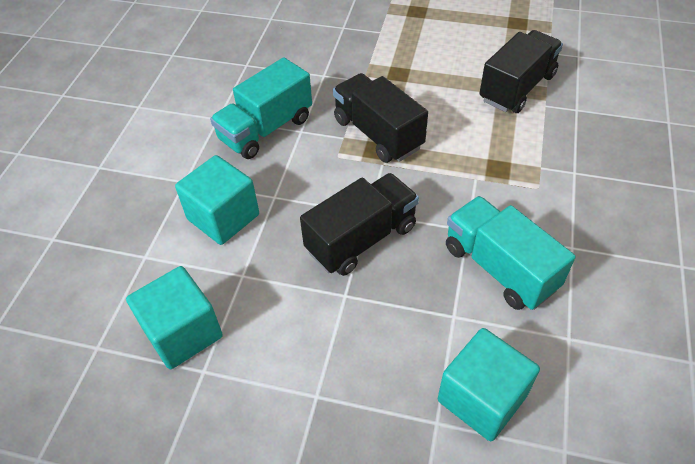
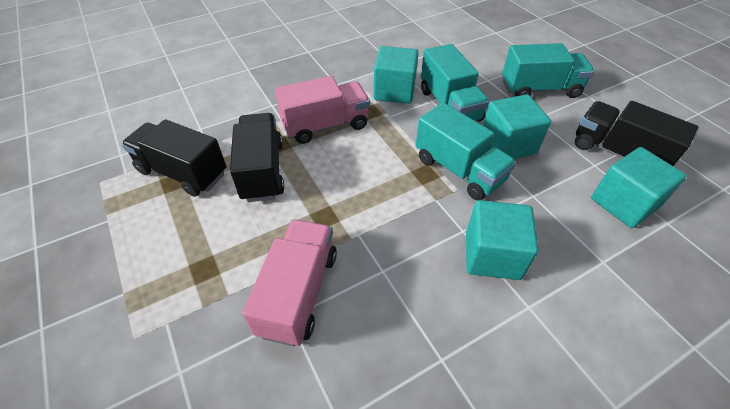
pink truck: none = 0 -> [242,219,337,346] [275,76,370,144] = 2
turquoise cube: [126,266,223,369] [175,155,259,245] [438,328,540,441] = 3 -> [374,46,419,104] [466,200,539,280] [483,94,551,159] [591,147,687,228] = 4
turquoise truck: [210,57,312,159] [446,196,576,310] = 2 -> [416,103,516,200] [421,44,489,121] [502,43,594,98] = 3

